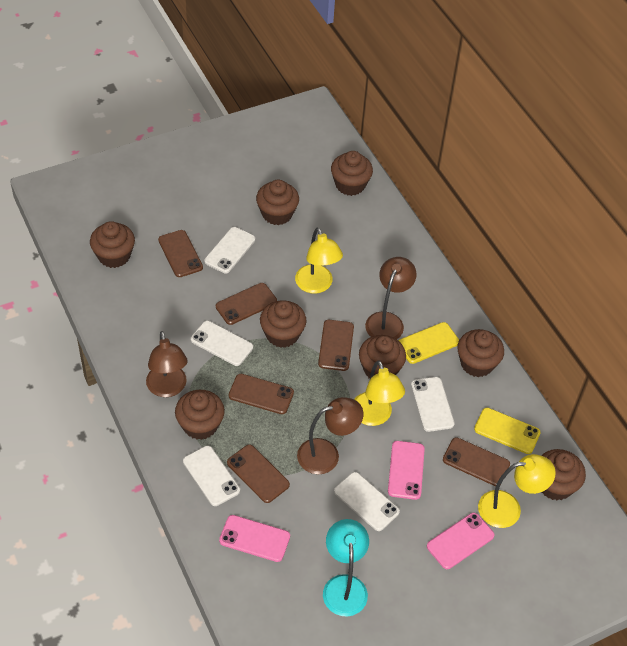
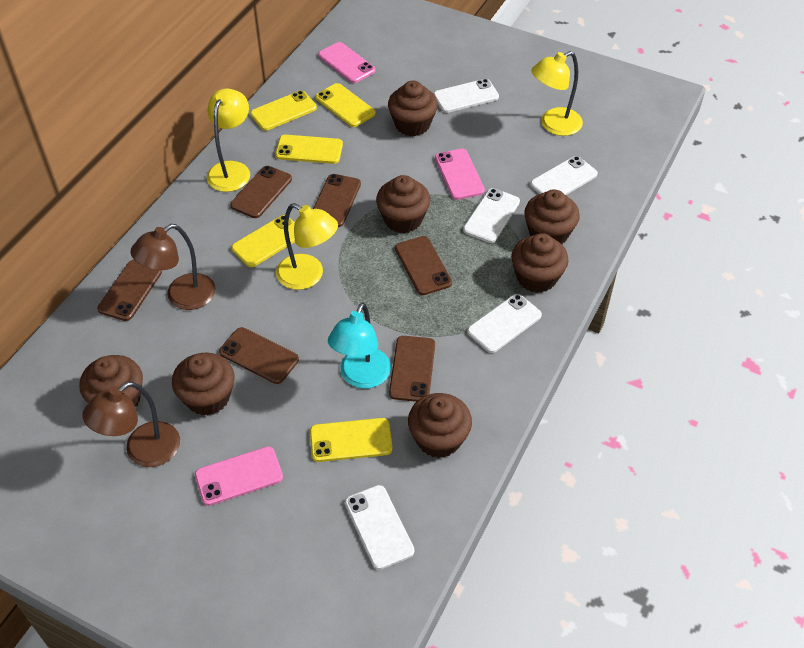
brown cupcake: [90,221,135,268] [175,390,225,440] [256,180,299,225] [260,300,306,348] [331,151,373,196] [359,335,406,379] [457,329,504,377] [541,449,586,500] = 8 -> [79,355,143,407] [172,352,234,416] [376,175,430,233] [388,81,438,136] [408,393,472,458] [511,233,569,293] [524,190,580,244] = 7
brown lamp: [146,331,188,397] [297,397,363,474] [365,257,417,339] = 3 -> [83,381,180,467] [131,224,215,310] = 2
yellow phone: [398,322,459,364] [474,408,540,454] = 2 -> [231,215,295,267] [250,91,317,131] [275,135,343,164] [310,418,393,462] [316,83,376,127] = 5

